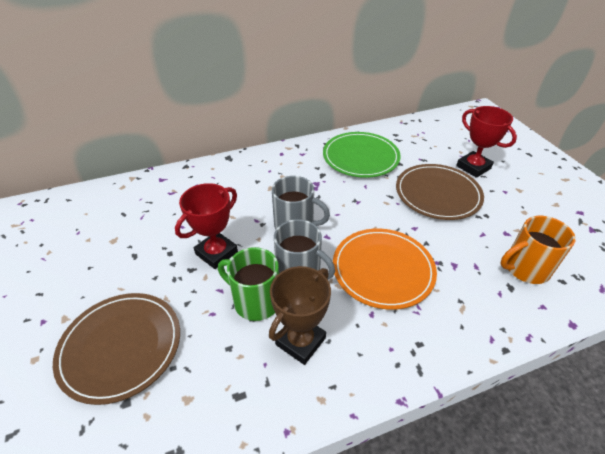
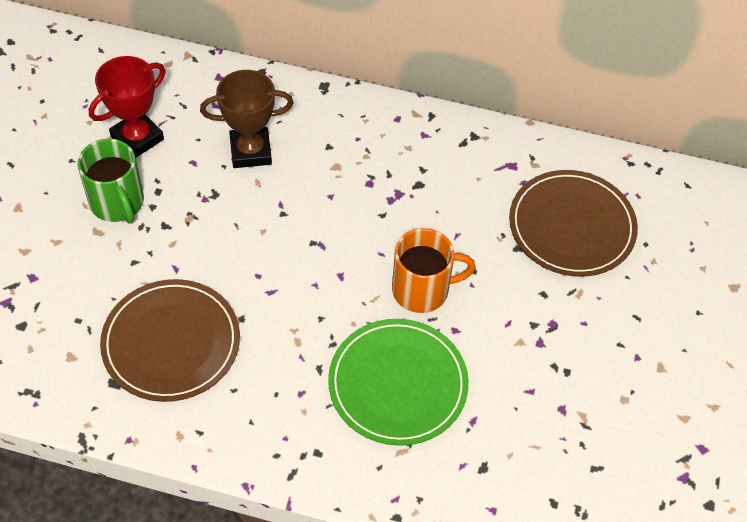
grey mug: [272,176,330,229] [274,219,335,280] = 2 -> none = 0
orange plate: [333,229,437,310] = 1 -> none = 0
red trophy: [175,183,238,269] [456,106,517,178] = 2 -> [89,56,166,157] = 1

